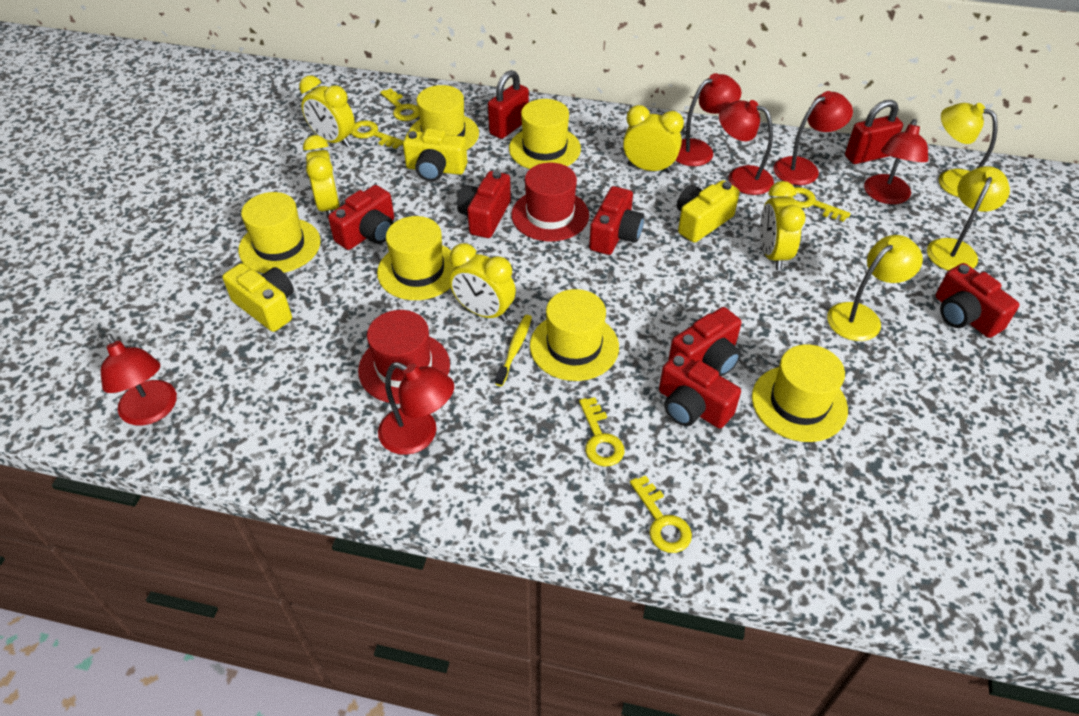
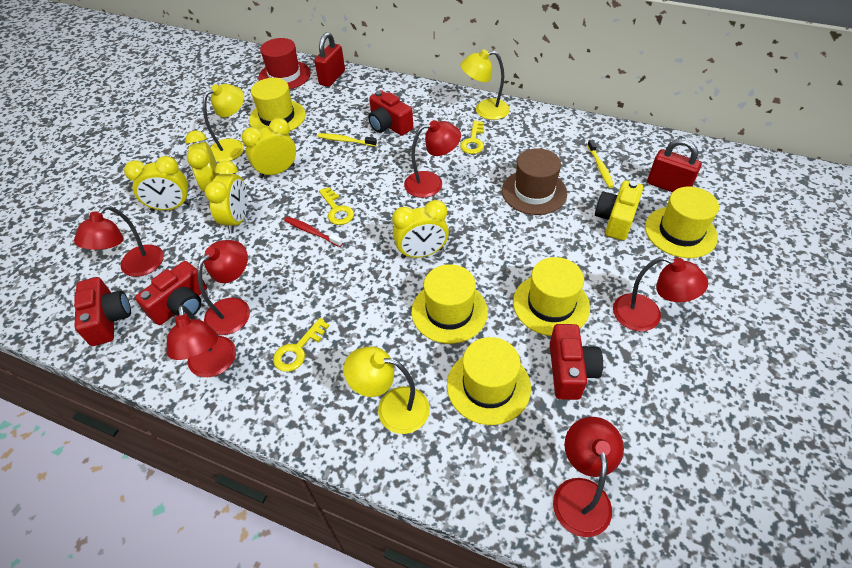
brown hat: none = 0 -> [502,148,567,215] = 1
red camera: [328,185,394,250] [457,171,511,238] [589,186,644,255] [659,352,741,429] [668,307,741,376] [936,263,1020,338] = 6 -> [74,277,131,346] [135,261,207,325] [368,90,413,136] [550,324,603,400] = 4
red hat: [358,310,450,404] [511,163,589,242] = 2 -> [258,38,311,90] = 1
red toothbrush: none = 0 -> [284,217,343,247] = 1
yellow camera: [222,263,294,332] [403,128,467,181] [677,180,740,243] = 3 -> [595,180,643,240] = 1
yellow hat: [238,192,320,273] [377,216,454,300] [409,85,479,150] [509,99,581,169] [530,289,619,381] [752,344,848,442] = 6 -> [249,78,305,131] [411,264,488,344] [447,337,531,425] [513,257,590,336] [645,187,719,258] = 5
yellow key: [351,120,403,149] [380,88,419,121] [579,397,624,467] [630,475,692,553] [785,187,851,222] = 5 -> [273,318,329,372] [319,187,354,225] [460,121,484,154] = 3
yellow toothbrush: [495,315,532,386] = 1 -> [318,133,377,146] [587,140,614,188] = 2

